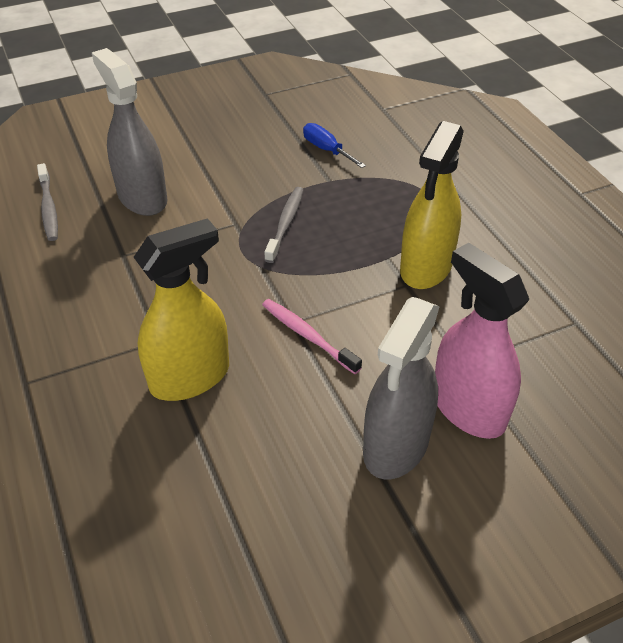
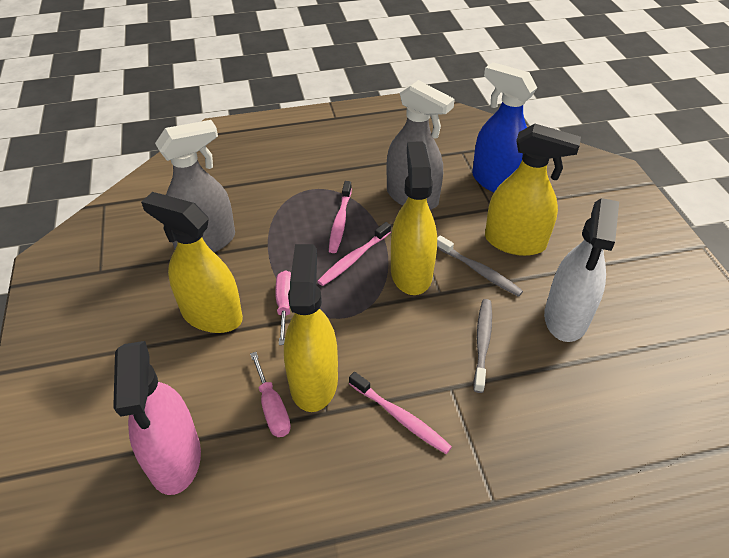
blue screwdriver: [303,123,366,168] = 1 -> none = 0
blue spray bottle: none = 0 -> [472,62,537,192] = 1
pink screwdriver: none = 0 -> [250,352,291,437] [275,270,291,345] = 2
pink toothbrush: [262,299,362,374] = 1 -> [317,222,391,286] [329,181,352,253] [349,372,452,454] = 3
white spray bottle: none = 0 -> [544,198,619,342] = 1
yellow spray bottle: [134,218,229,401] [400,121,464,289] = 2 -> [141,192,243,333] [284,244,338,412] [391,141,437,295] [485,124,581,256] = 4

